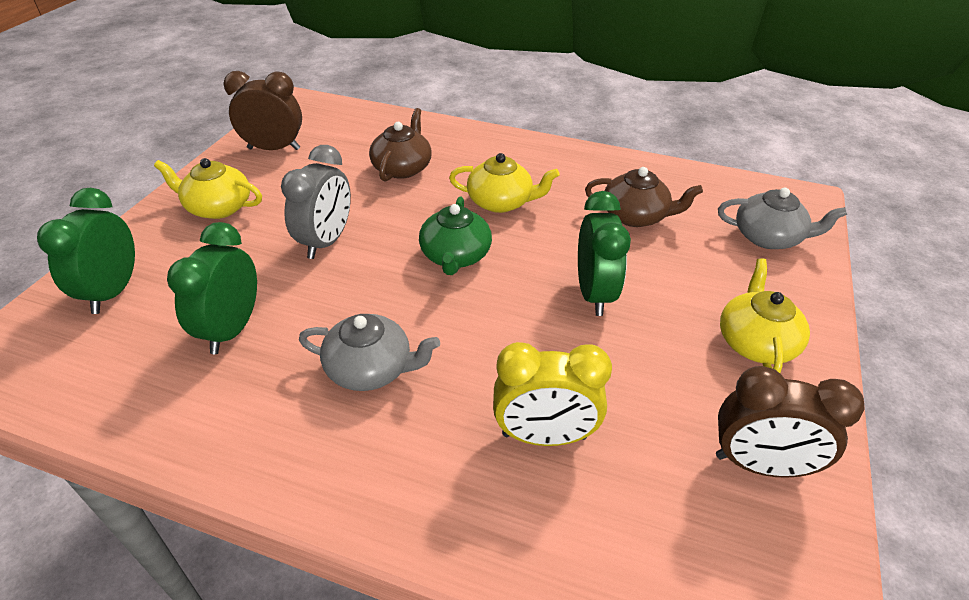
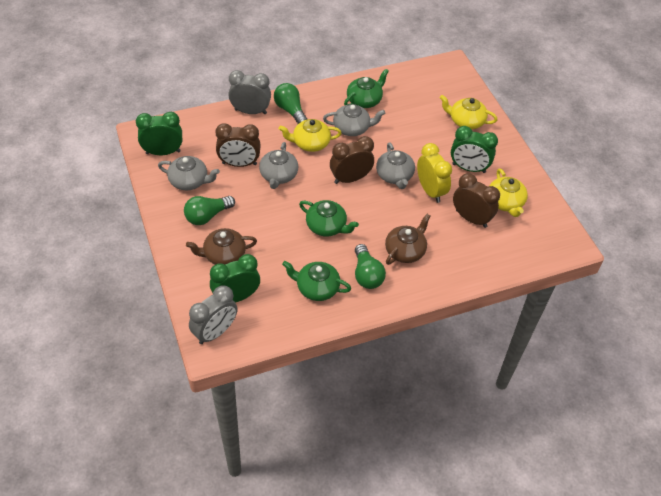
brown clock: [223,71,302,150] [716,366,865,478] = 2 -> [215,123,261,167] [330,136,374,184] [453,173,500,228] = 3
green light bulb: none = 0 -> [184,196,235,225] [274,83,307,124] [355,244,386,289] = 3
green teapot: [419,196,492,275] = 1 -> [282,261,351,301] [299,200,359,237] [344,69,389,108] = 3
grey clock: [281,145,351,259] = 1 -> [189,285,238,344] [228,70,271,114] = 2
grey teapot: [299,314,440,391] [718,188,847,249] = 2 -> [158,156,220,190] [259,142,299,189] [323,104,385,136] [376,142,415,189] = 4

